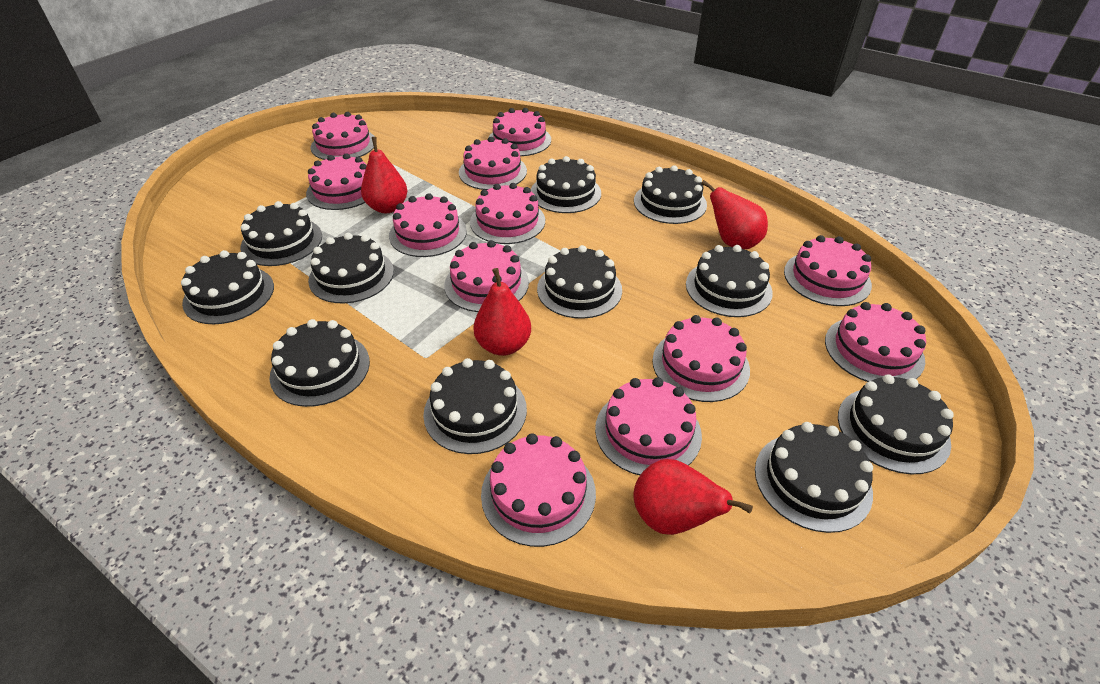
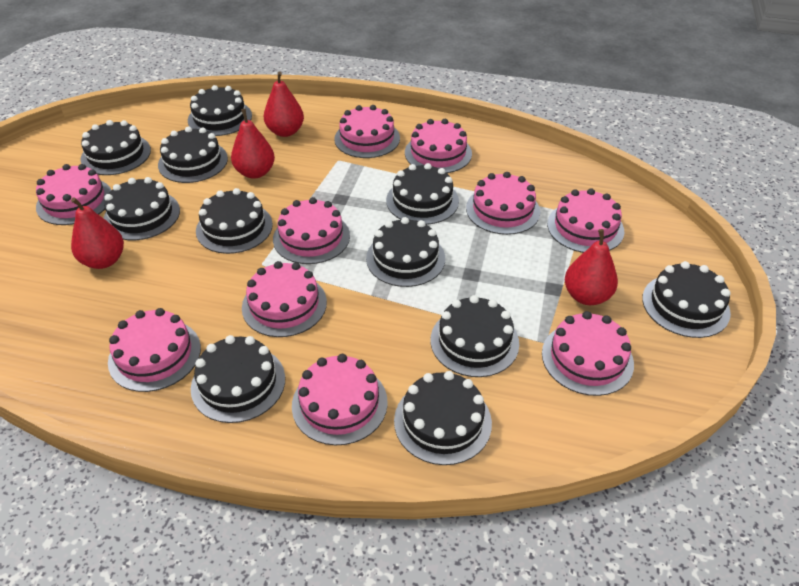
pink cake: [306,153,367,210] [311,112,377,160] [389,193,467,257] [444,240,529,312] [459,137,527,190] [470,183,545,244] [481,433,596,547] [488,108,551,156] [595,377,702,475] [652,315,750,402] [784,235,872,306] [825,302,926,382] = 12 -> [36,164,111,225] [108,308,201,392] [242,261,327,337] [273,197,350,264] [292,354,388,445] [334,105,400,158] [405,119,472,173] [466,172,540,235] [542,311,634,396] [547,188,625,253] = 10

